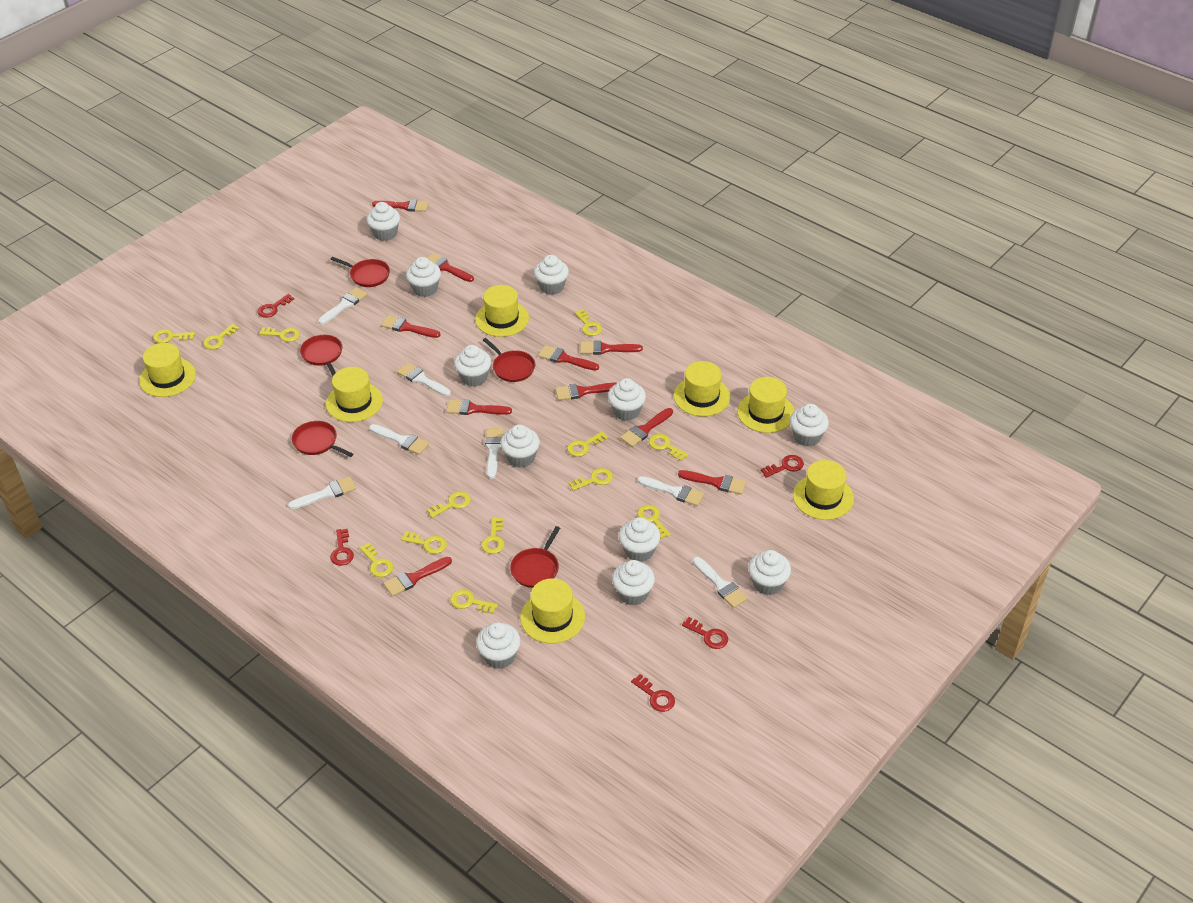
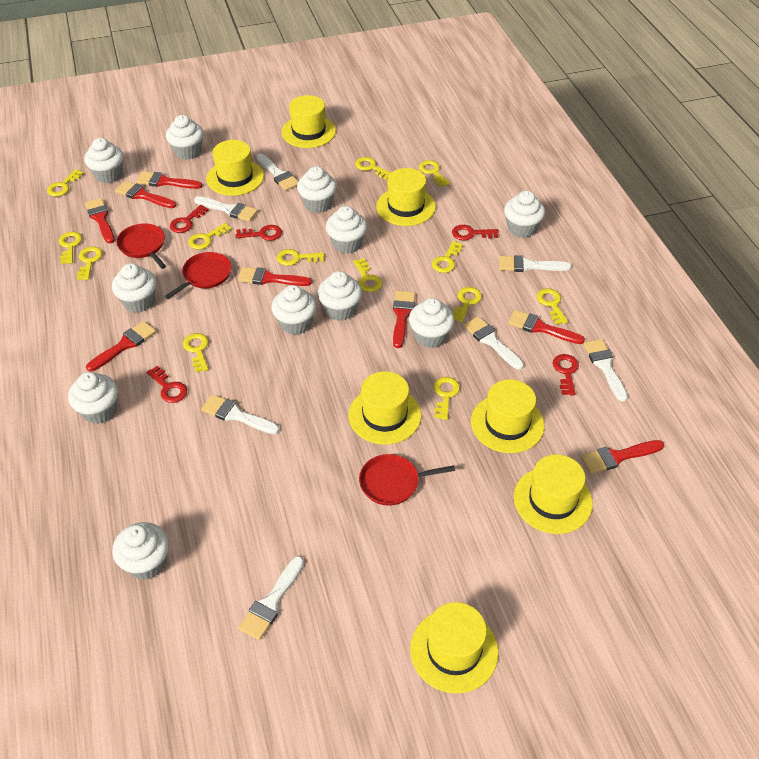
red brush: [372,199,429,212] [381,315,440,338] [384,557,452,596] [427,253,474,282] [446,400,512,415] [538,345,599,371] [555,383,617,400] [580,340,643,355] [620,408,673,447] [678,470,746,495] = 10 -> [85,198,115,243] [86,321,156,372] [115,181,176,208] [136,171,202,189] [238,267,312,286] [393,291,415,348] [508,310,585,344] [581,440,664,474] = 8
red pan: [292,421,353,457] [300,335,343,376] [330,257,390,287] [483,338,535,382] [510,526,560,588] = 5 -> [116,223,166,269] [165,252,232,299] [359,454,455,506] = 3

